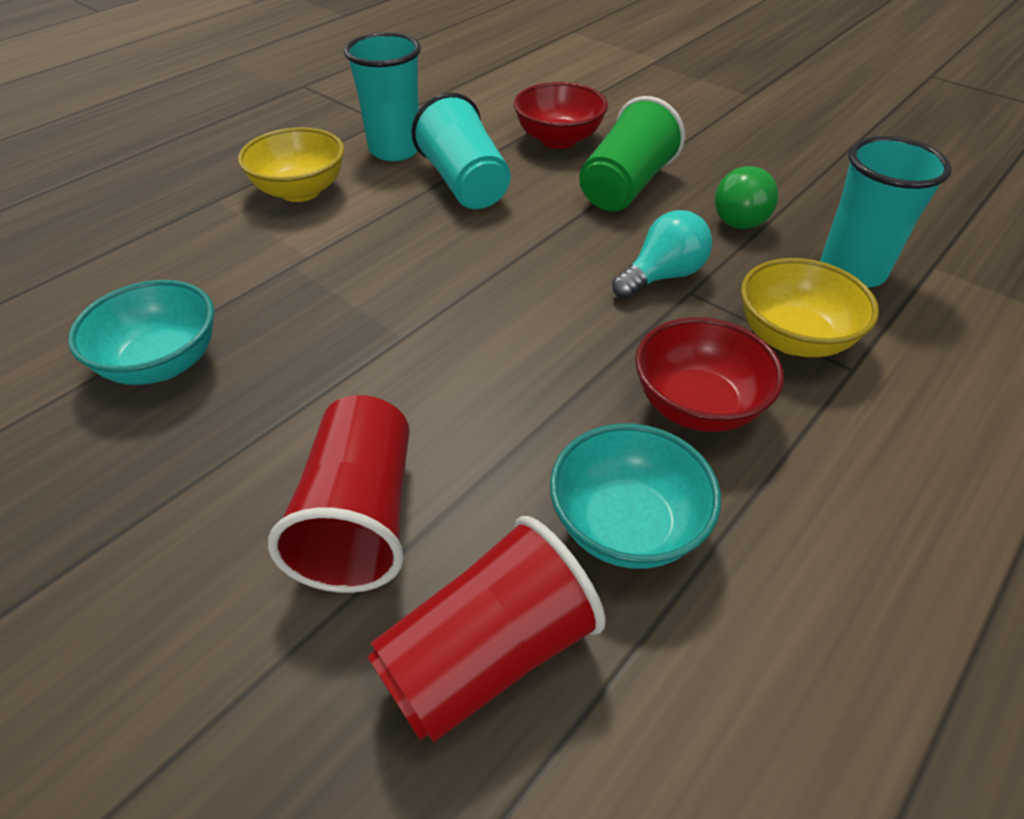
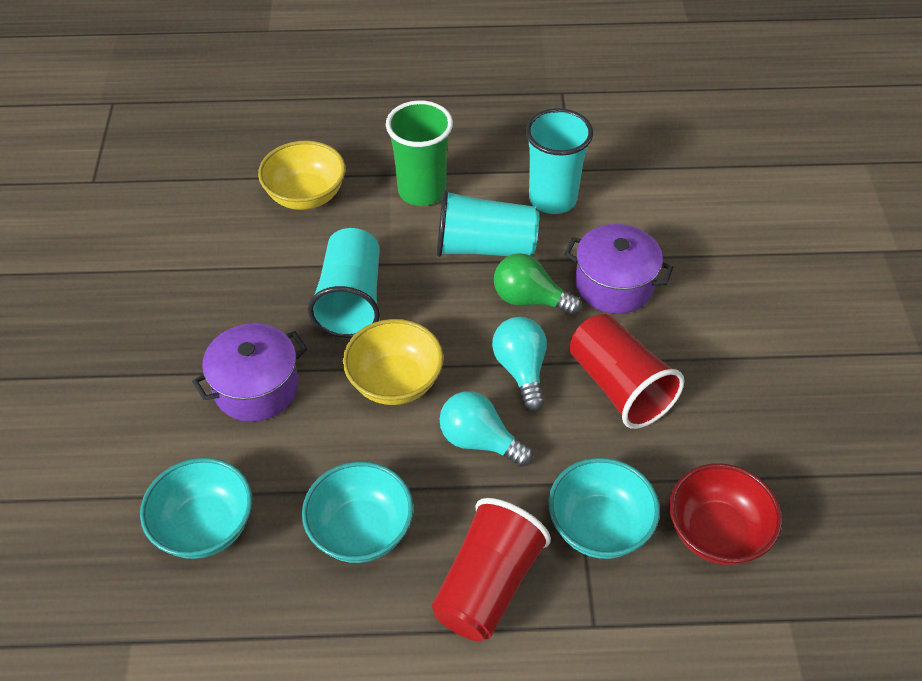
purple pot: none = 0 -> [192,323,307,422] [564,224,673,314] = 2
red bowl: [514,82,608,149] [635,317,784,432] = 2 -> [669,463,782,565] = 1
turquoise bowl: [68,280,214,385] [550,424,721,569] = 2 -> [140,458,252,559] [302,461,414,563] [548,458,660,559] = 3
turquoise light bulb: [612,210,712,300] = 1 -> [439,391,533,467] [492,317,547,411] = 2

